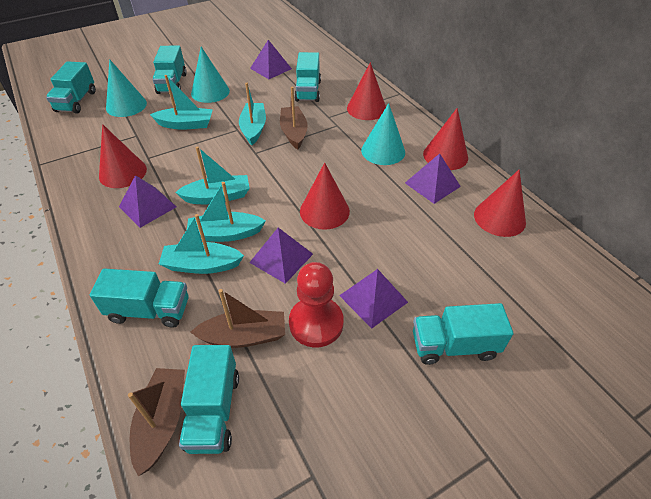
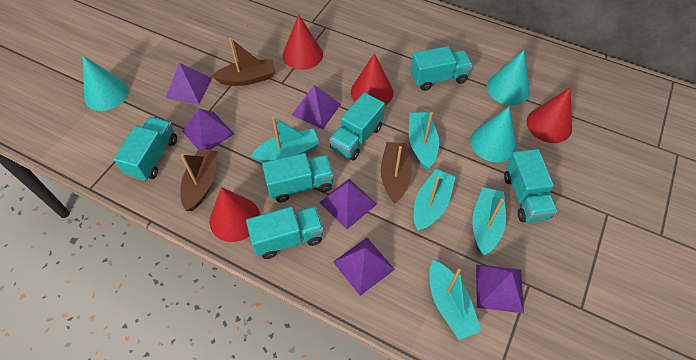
purple pyramid: [119,175,177,228] [249,228,313,284] [250,40,292,79] [339,269,408,329] [405,153,461,204] = 5 -> [166,63,212,104] [182,109,234,150] [291,85,341,129] [319,179,377,229] [333,238,395,296] [476,265,524,313] = 6
red cone: [99,124,147,188] [300,162,350,230] [347,62,386,120] [423,108,468,170] [474,169,526,237] = 5 -> [210,187,260,242] [283,15,323,70] [351,53,393,105] [527,88,572,143] = 4
red pawn: [289,262,344,347] = 1 -> none = 0

